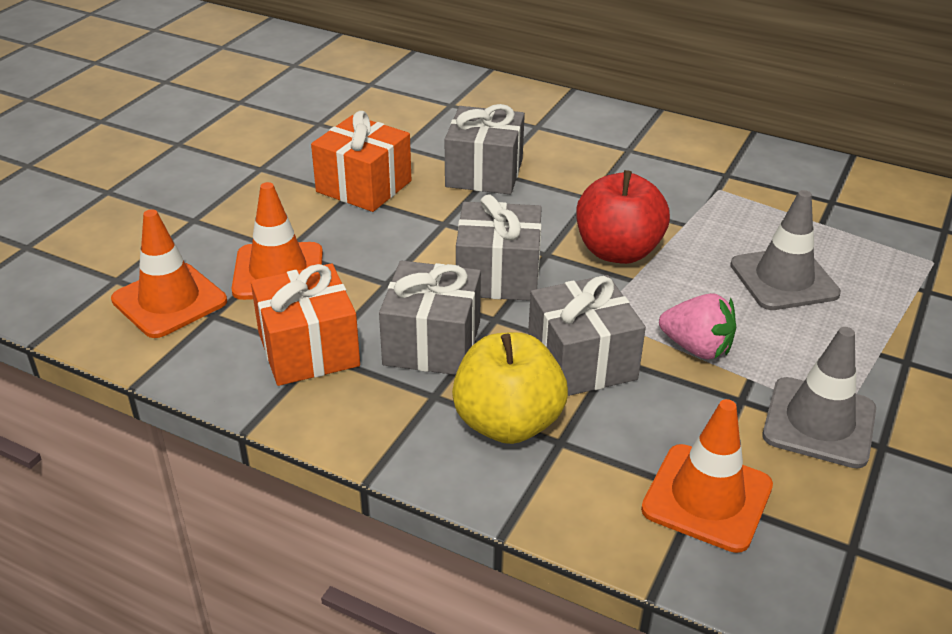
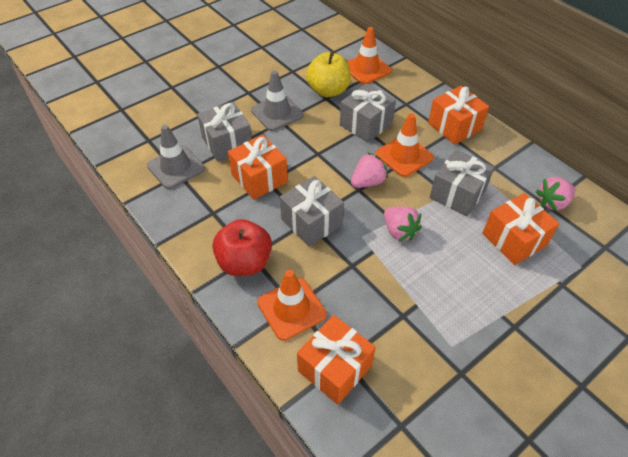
orange gift: [251,263,360,386] [311,111,411,212] = 2 -> [228,135,288,200] [297,315,376,405] [428,86,489,145] [482,193,559,265] = 4
pink strawberry: [659,293,736,359] = 1 -> [351,152,388,188] [384,206,422,241] [536,177,575,211] = 3

